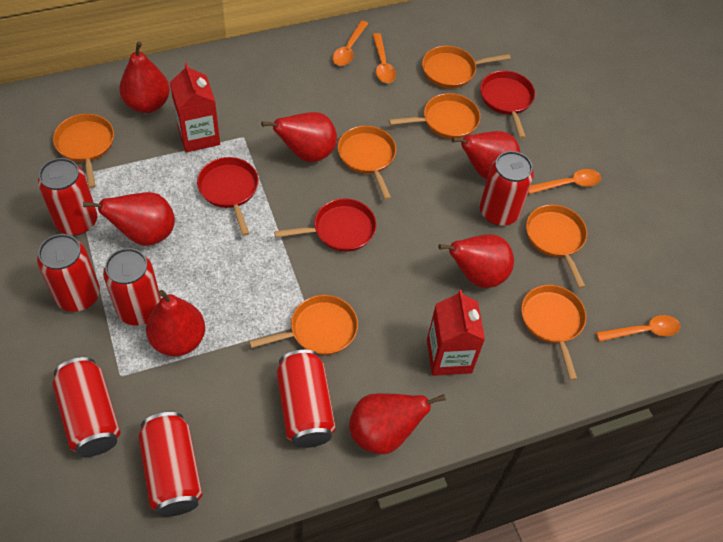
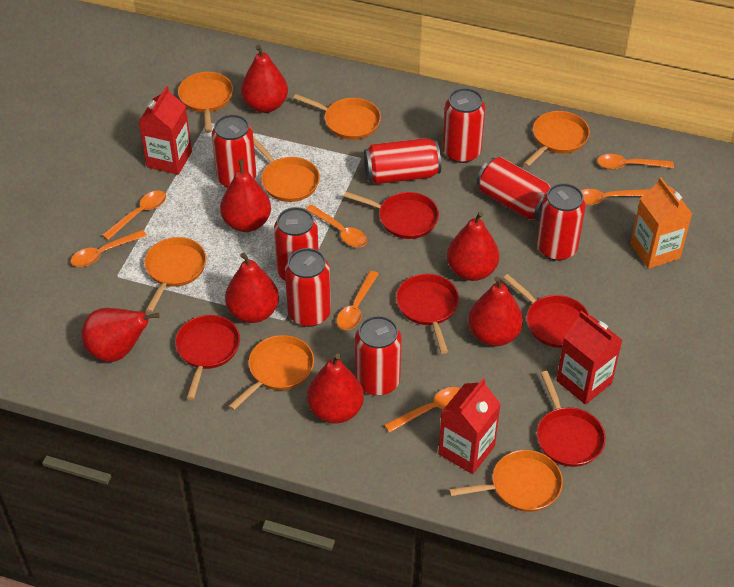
orange carton: none = 0 -> [630,177,692,269] = 1
orange spoon: [332,20,368,66] [373,33,396,83] [528,169,601,194] [596,315,681,342] = 4 -> [71,230,147,267] [102,190,166,240] [306,204,367,247] [337,271,379,330] [384,387,460,433] [581,189,650,205] [597,154,674,169] = 7
red can: [37,234,100,312] [38,158,97,235] [52,357,120,457] [103,248,161,326] [139,412,203,517] [277,350,336,448] [480,151,534,226] = 7 -> [212,114,256,188] [274,207,319,281] [285,248,331,327] [355,316,402,396] [364,138,441,184] [443,88,485,163] [477,157,551,221] [537,183,586,261] = 8
red carton: [170,63,220,153] [427,290,485,376] = 2 -> [139,86,192,175] [438,378,501,474] [556,311,622,405] = 3
red pan: [197,157,258,236] [274,198,377,252] [480,71,535,139] = 3 -> [175,315,240,400] [343,192,439,239] [396,274,459,354] [503,274,590,348] [537,371,606,467] = 5

